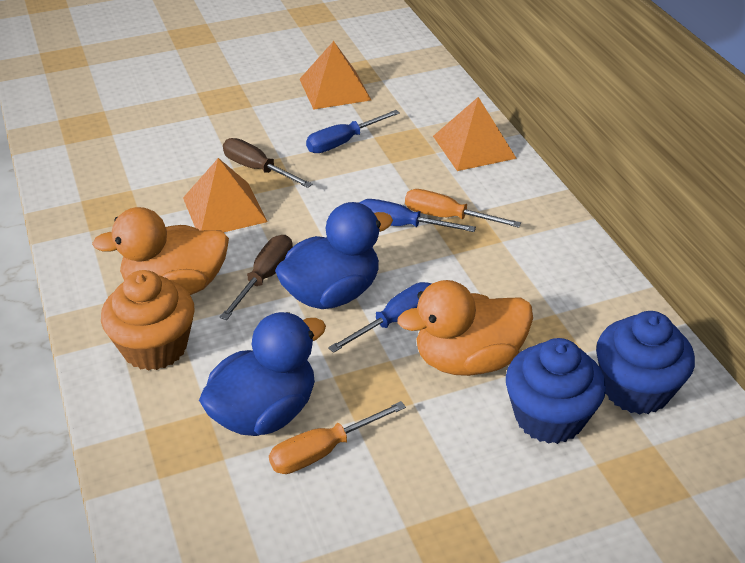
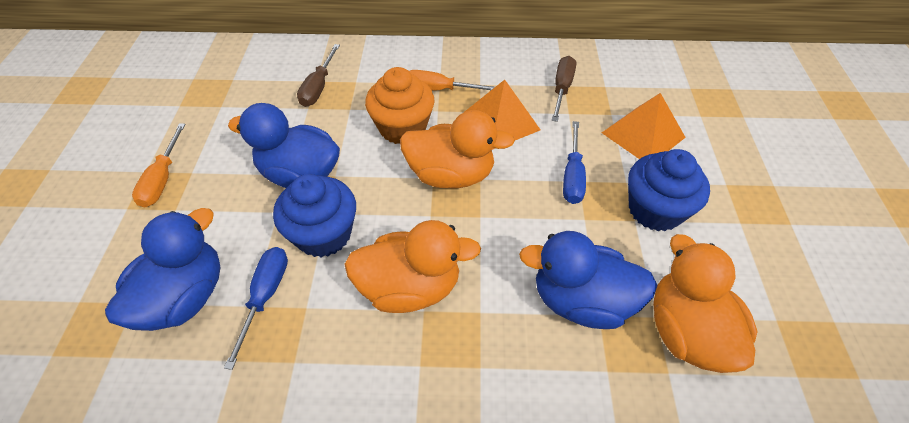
blue duck: [199,312,326,436] [275,202,393,309] = 2 -> [105,208,221,331] [228,103,340,188] [519,231,658,329] = 3
blue screwdriver: [306,110,400,153] [328,282,432,353] [359,199,476,232] = 3 -> [224,247,288,370] [563,121,586,204] = 2
orange duck: [92,207,229,295] [398,280,533,376] = 2 -> [344,220,481,313] [400,110,515,188] [653,234,758,373] = 3
orange pyramid: [183,158,267,233] [300,41,371,110] [433,97,517,171] = 3 -> [463,80,540,150] [602,93,686,159] = 2

